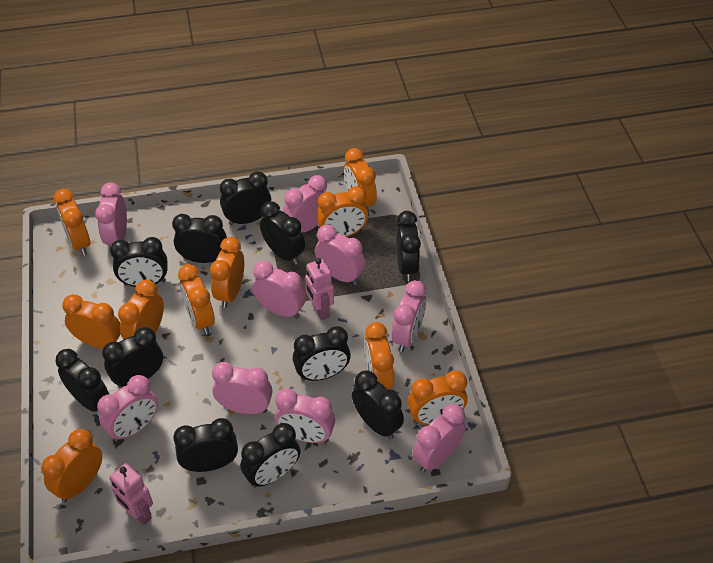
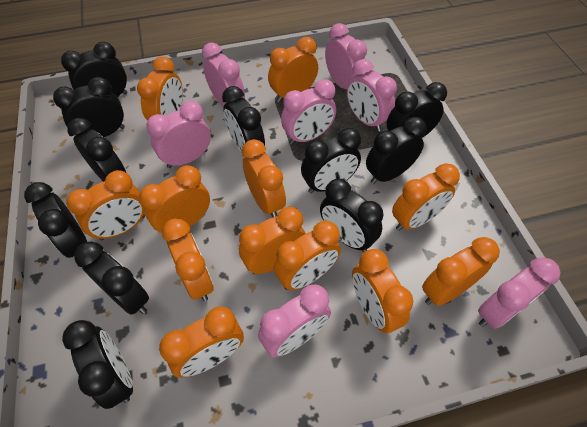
orange clock: [41,429,102,502] [54,189,90,256] [62,294,121,349] [118,280,164,339] [178,264,215,334] [210,237,244,308] [316,186,368,237] [344,148,377,214] [364,322,394,390] [408,370,468,425] = 10 -> [66,170,145,240] [137,57,183,121] [139,165,210,233] [159,307,244,378] [162,219,214,301] [239,207,306,274] [242,139,286,217] [268,37,318,103] [274,221,341,290] [352,249,413,333] [392,163,460,231] [422,237,500,306] = 12
pink clock: [95,182,127,245] [97,375,158,442] [212,362,273,414] [252,261,306,319] [275,389,335,443] [283,175,327,233] [315,225,365,285] [392,280,426,352] [413,404,466,473] = 9 -> [146,101,211,168] [202,42,245,107] [258,284,331,357] [281,79,336,145] [325,23,367,89] [347,59,397,132] [478,257,561,329] = 7
pink robot: [109,463,153,525] [305,258,334,320] = 2 -> none = 0

